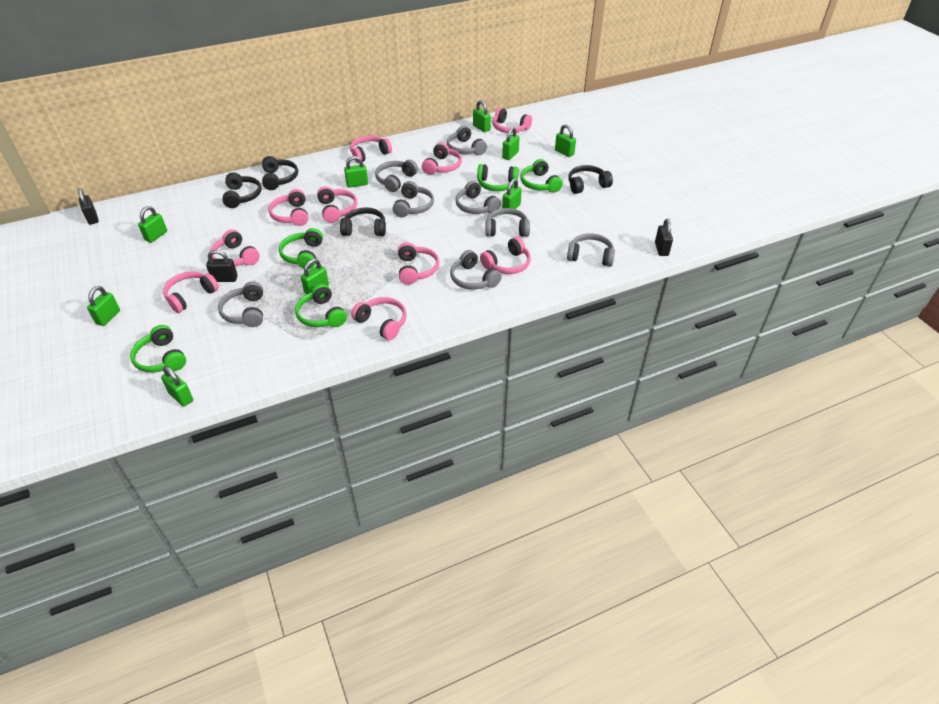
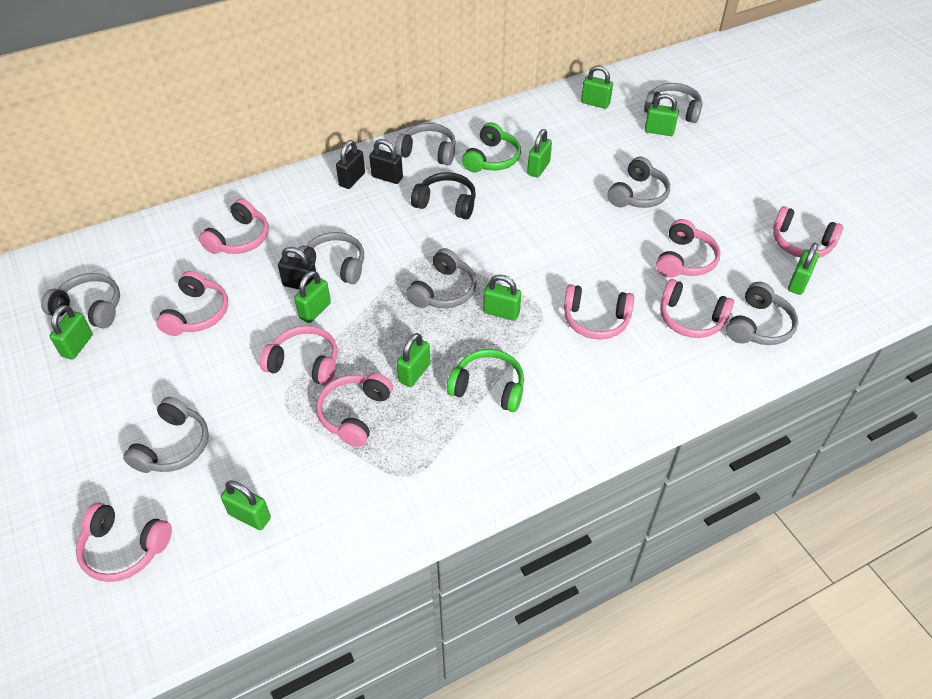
black headphones: [222,172,262,208] [262,156,298,190] [340,207,386,236] [568,165,613,194] = 4 -> [411,172,476,220] = 1
green headphones: [130,325,186,372] [279,228,323,269] [295,284,347,327] [477,164,518,191] [520,159,563,193] = 5 -> [447,349,524,412] [462,122,521,173] = 2
pink headphones: [163,272,219,313] [210,229,260,266] [269,189,309,226] [317,186,357,223] [350,135,392,163] [351,297,407,340] [398,242,439,285] [422,142,462,175] [480,237,531,274] [492,107,532,133] = 10 -> [76,502,172,582] [156,271,228,336] [199,199,269,254] [260,325,337,385] [316,373,393,447] [564,284,634,339] [656,219,720,278] [660,279,734,338] [773,206,843,258] = 9

